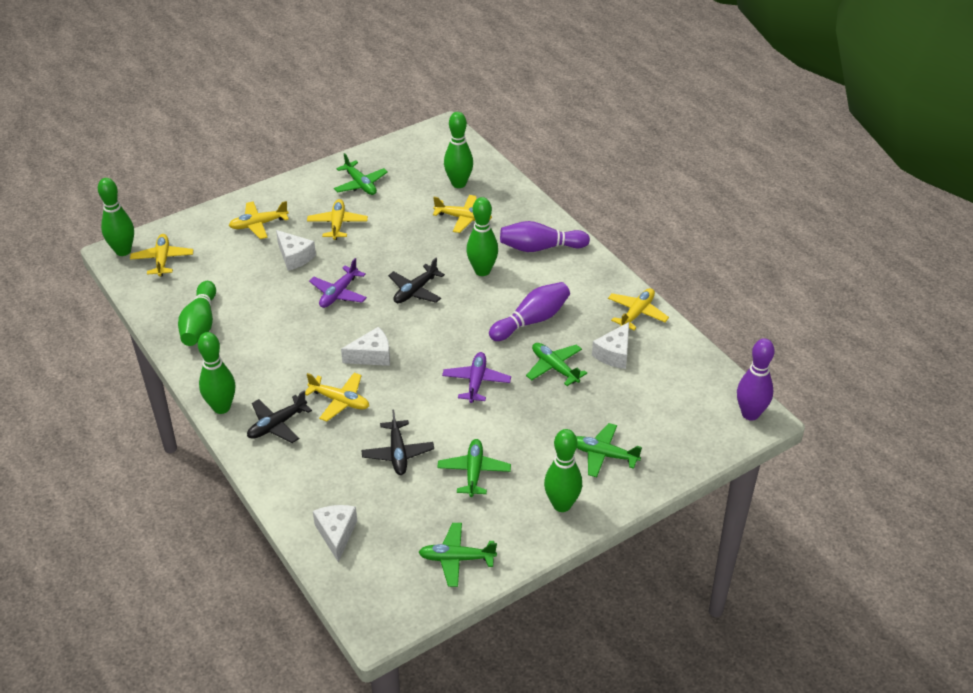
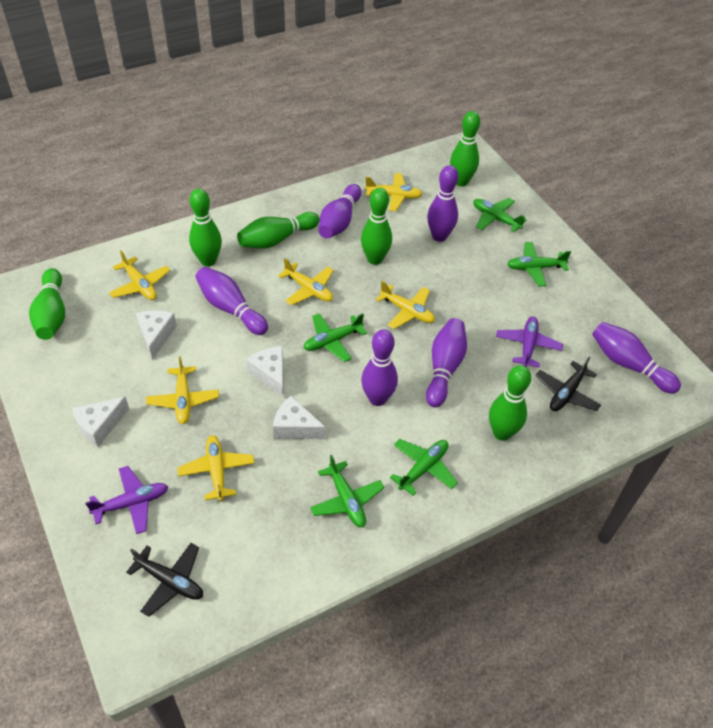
black plane: [247,391,312,443] [361,409,434,475] [388,258,445,303] = 3 -> [126,543,203,617] [536,357,601,411] = 2
purple bowling pin: [489,282,570,341] [500,221,590,252] [737,338,775,421] = 3 -> [196,267,268,335] [319,184,361,239] [361,329,398,406] [426,318,467,407] [427,165,458,242] [592,322,681,394] = 6

